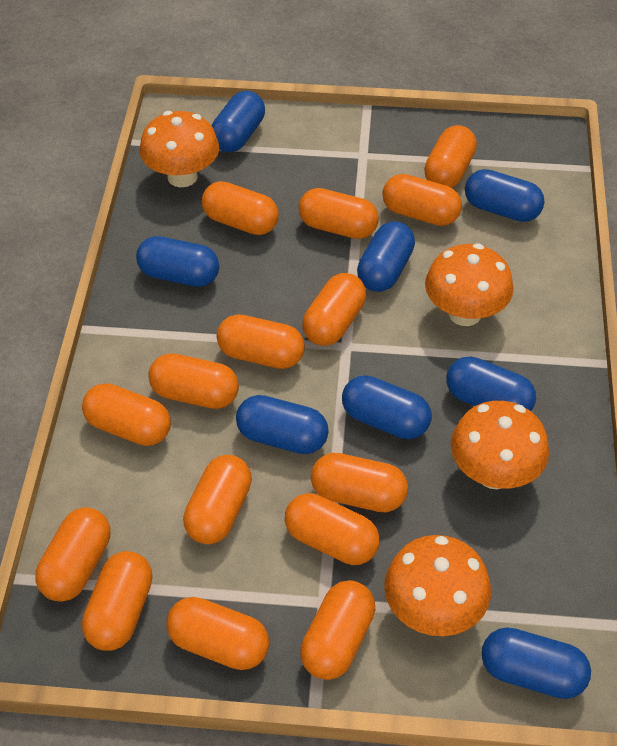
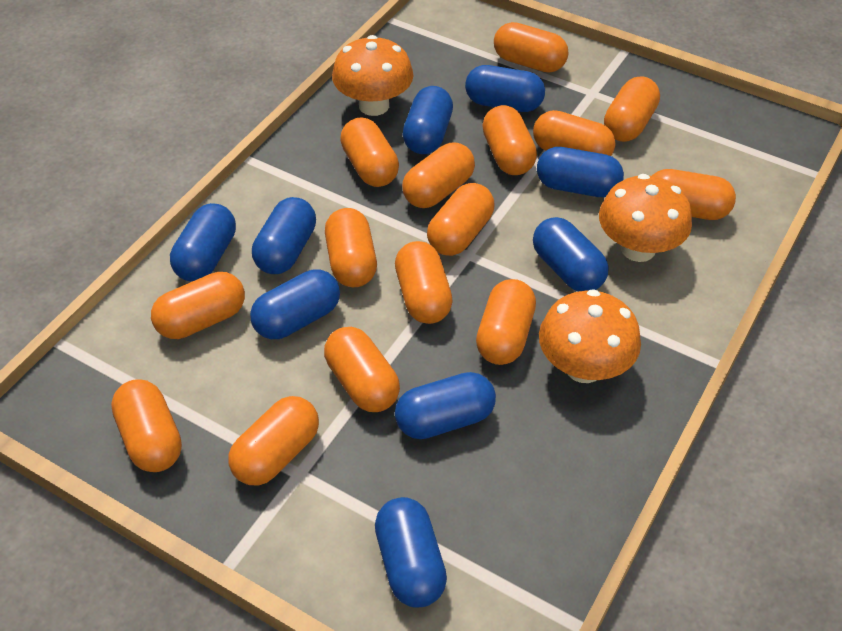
blue capsule: [136,236,219,287] [211,90,265,152] [236,395,329,454] [342,375,432,439] [357,221,415,292] [446,357,536,411] [465,169,545,222] [481,627,591,699] = 8 -> [170,203,236,281] [250,269,340,339] [252,197,316,274] [375,497,447,607] [395,372,496,439] [403,86,453,154] [465,65,545,112] [533,217,609,291] [537,147,624,197] = 9
orange mushroom: [140,111,219,187] [384,535,491,636] [425,244,514,326] [451,401,549,489] = 4 -> [332,35,413,116] [539,289,641,383] [599,174,692,262] = 3

